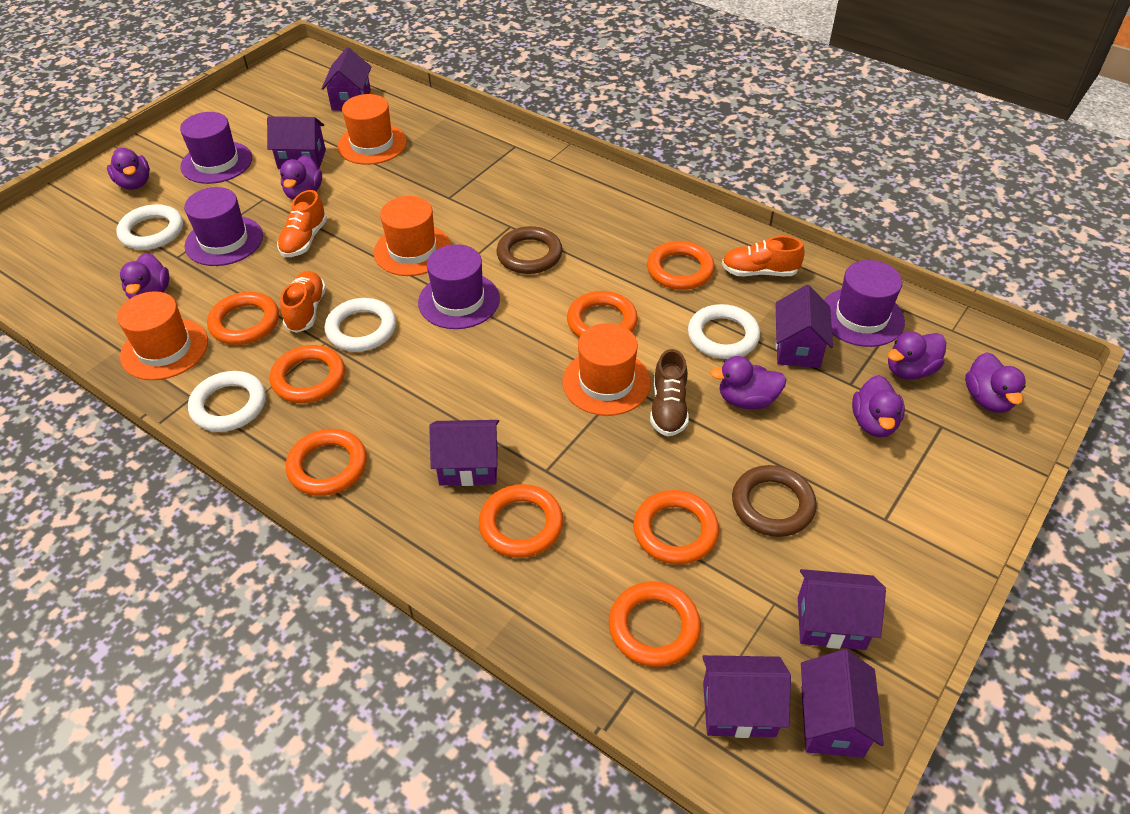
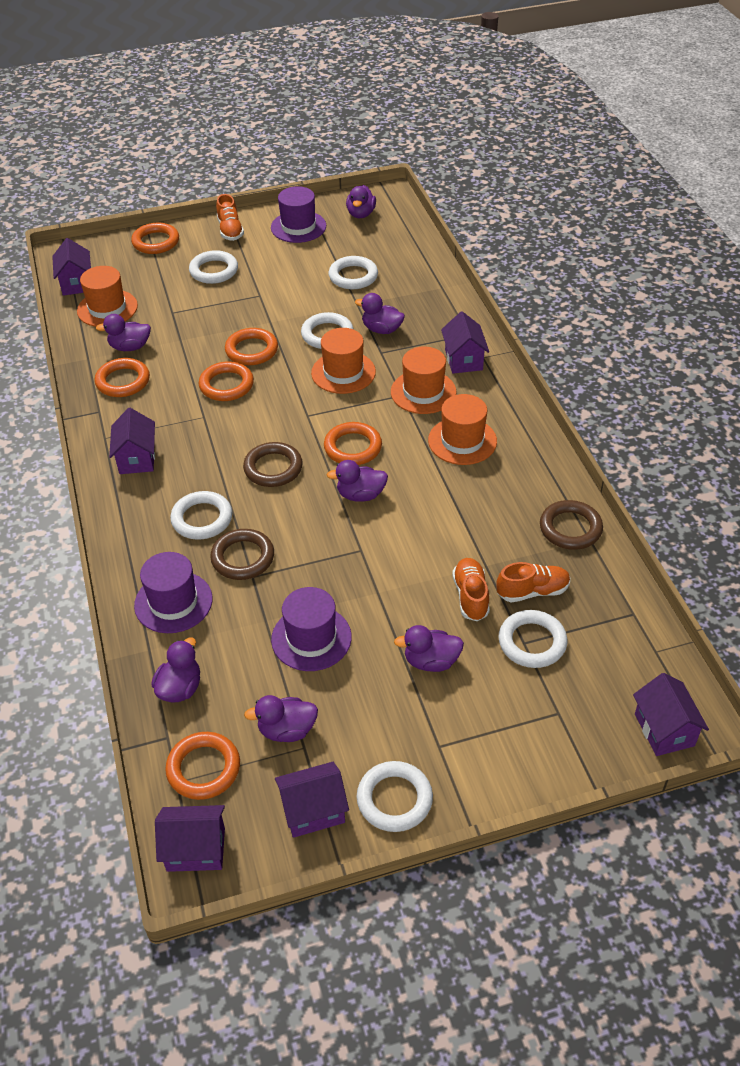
brown ring: [497,226,563,274] [732,465,817,537] = 2 -> [210,529,274,580] [243,442,303,487] [540,500,603,550] = 3
brown shoe: [650,349,689,437] = 1 -> none = 0
orange ring: [207,292,279,345] [270,345,345,403] [286,429,367,496] [479,484,563,558] [567,291,638,338] [609,581,701,667] [633,490,719,565] [647,241,715,290] = 8 -> [95,358,150,397] [131,222,179,254] [165,732,240,800] [199,361,254,401] [225,328,278,365] [324,422,382,465] = 6
purple hat: [180,112,252,184] [184,187,263,266] [418,244,500,329] [824,260,905,347] = 4 -> [134,552,213,633] [271,186,326,243] [271,587,352,671] = 3
purple house: [267,116,326,170] [321,47,371,111] [429,420,499,486] [702,655,791,738] [776,285,833,368] [798,569,886,650] [801,649,884,758] = 7 -> [52,238,91,296] [109,408,155,474] [155,805,225,872] [275,762,349,838] [441,311,489,374] [633,673,709,756] = 6
white ring: [116,204,183,250] [188,371,266,432] [325,298,396,352] [688,304,760,359] = 4 -> [170,491,232,539] [189,250,238,284] [301,312,353,349] [329,256,378,289] [356,761,433,832] [498,610,568,668] = 6

